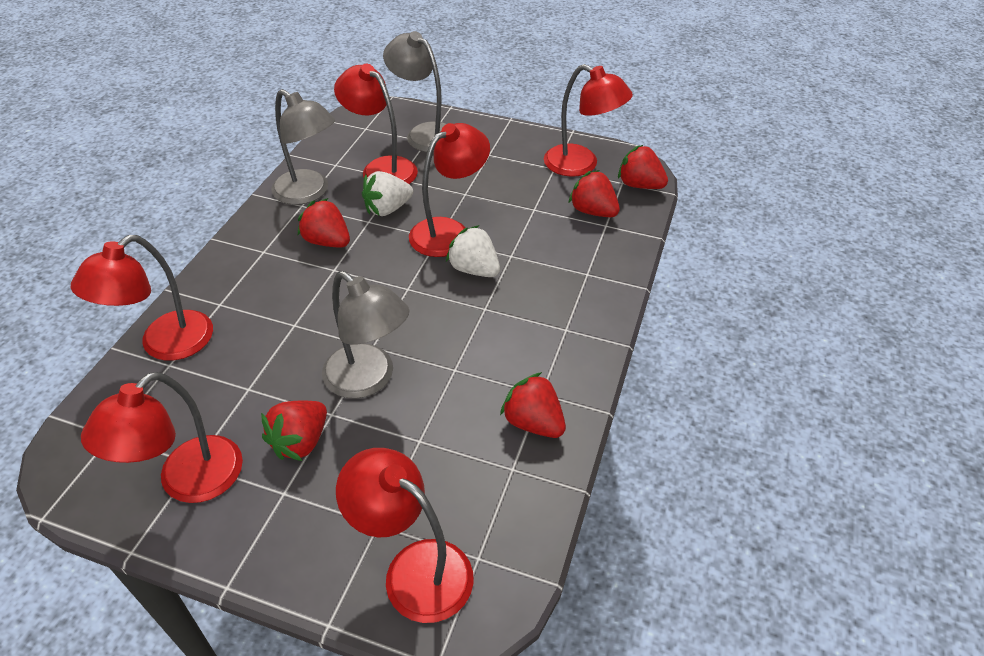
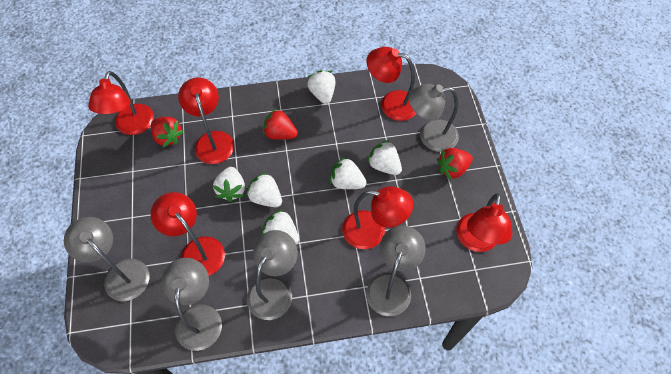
grey lamp: [271,89,335,205] [322,271,410,399] [383,31,446,153] = 3 -> [64,217,149,301] [161,258,222,351] [247,230,298,320] [366,226,426,316] [408,84,459,152] = 5
red strawberry: [261,401,327,461] [298,198,350,247] [500,372,566,438] [568,170,620,217] [618,145,668,189] = 5 -> [151,117,184,148] [263,108,298,140] [437,148,473,180] = 3
white strawberry: [362,171,413,216] [446,225,500,277] = 2 -> [213,167,245,202] [246,172,282,207] [262,209,299,244] [307,70,335,104] [330,157,367,189] [367,140,402,175] = 6

